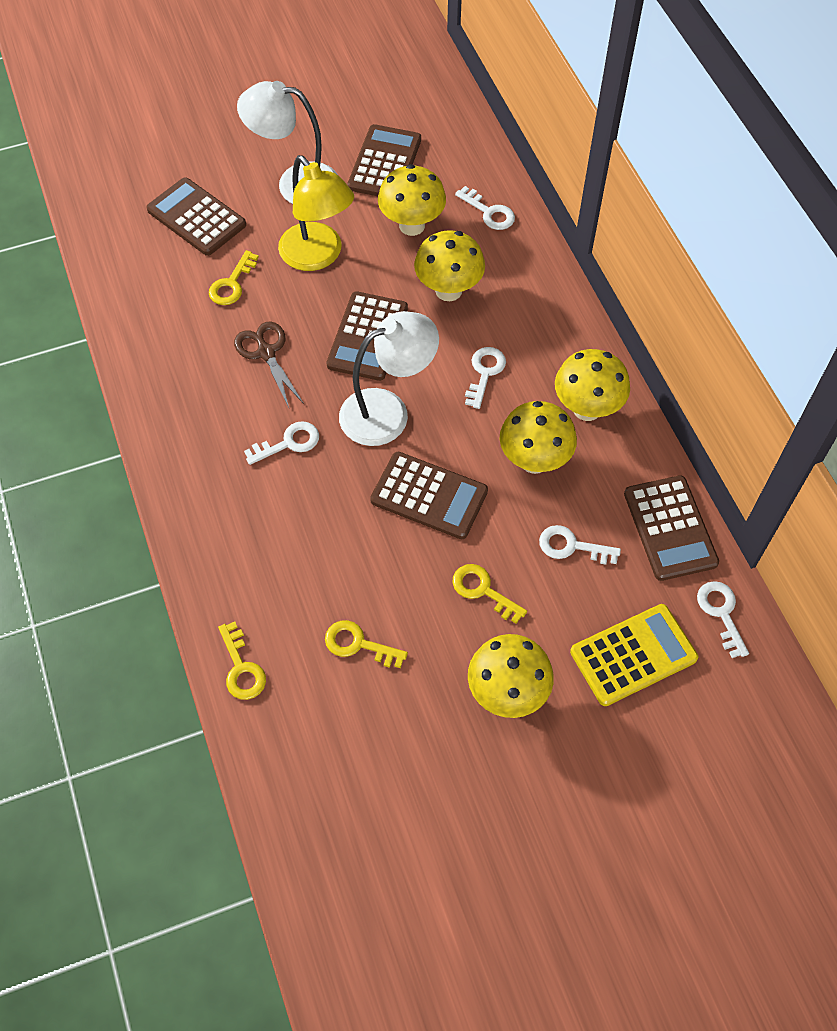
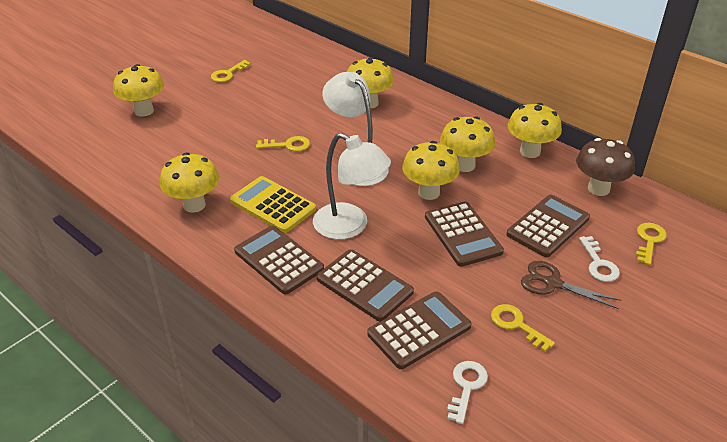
brown mushroom: none = 0 -> [576,138,635,196] = 1
white key: [244,421,319,465] [455,186,515,230] [465,347,506,409] [539,525,621,565] [697,581,749,658] = 5 -> [447,361,488,424] [579,236,620,282] = 2
yellow lamp: [278,155,354,271] = 1 -> none = 0
yellow mushroom: [378,164,446,236] [414,230,485,301] [468,634,554,718] [500,401,577,474] [555,349,630,421] = 5 -> [113,64,164,117] [160,153,219,213] [347,57,394,109] [402,141,460,200] [440,116,495,172] [508,103,562,158] = 6

